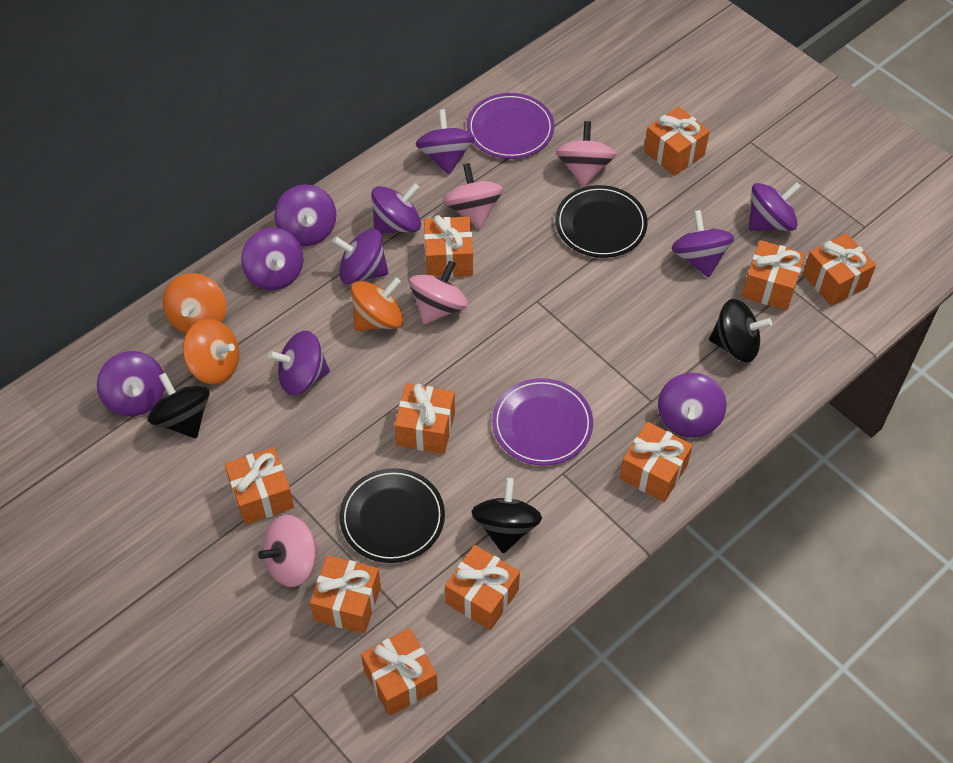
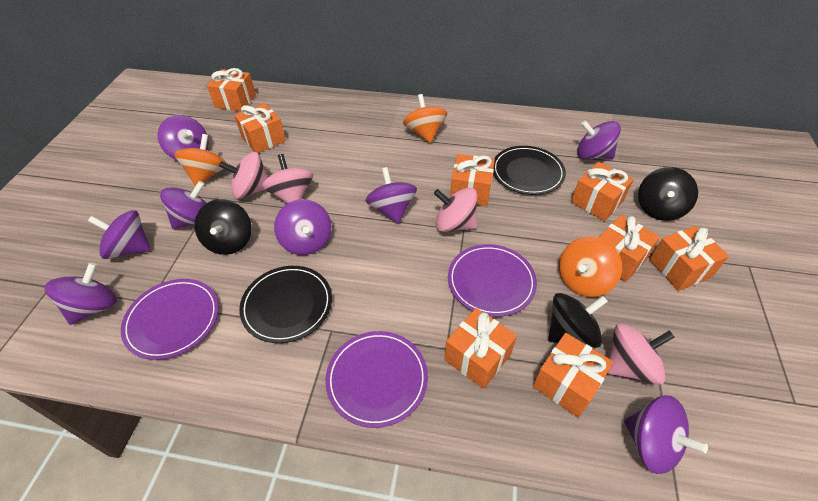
orange gift: [224,447,294,525] [310,555,381,634] [361,628,438,716] [394,383,455,454] [424,215,473,278] [445,545,520,630] [620,422,693,502] [644,106,710,176] [742,240,806,311] [803,233,876,306] = 10 -> [207,68,256,112] [234,103,286,153] [444,308,517,389] [450,154,495,206] [533,333,613,418] [571,162,634,221] [598,215,660,282] [649,226,729,291] = 8
purple plate: [467,93,554,159] [492,378,593,466] = 2 -> [121,279,219,360] [325,331,428,428] [448,244,537,317] = 3
purple spinning top: [97,351,165,417] [241,227,303,291] [268,331,330,395] [274,184,336,246] [332,229,389,284] [371,183,421,234] [416,109,475,174] [658,373,727,437] [671,210,734,277] [749,182,801,231] = 10 -> [44,262,117,325] [88,210,151,259] [157,115,209,160] [160,181,206,229] [274,199,331,255] [365,167,417,224] [577,120,621,159] [624,395,708,474] = 8

